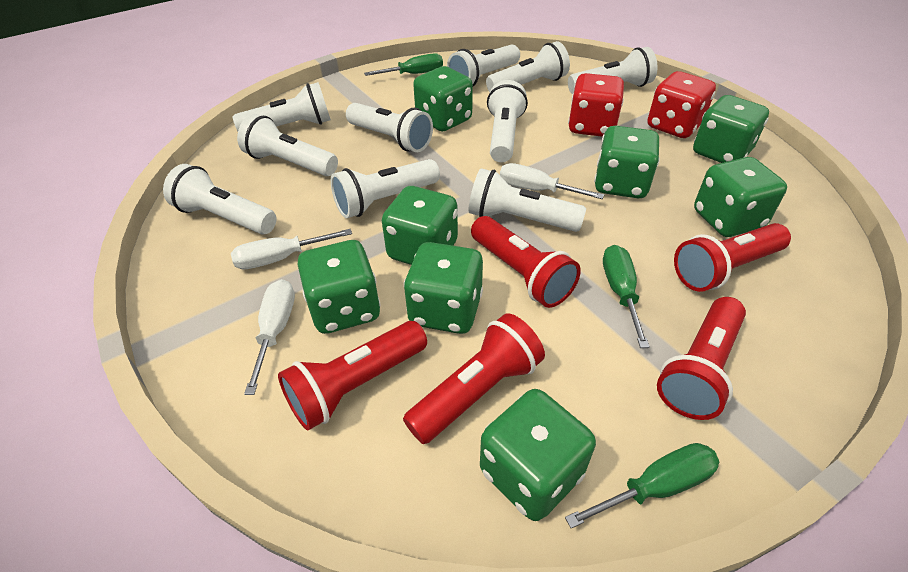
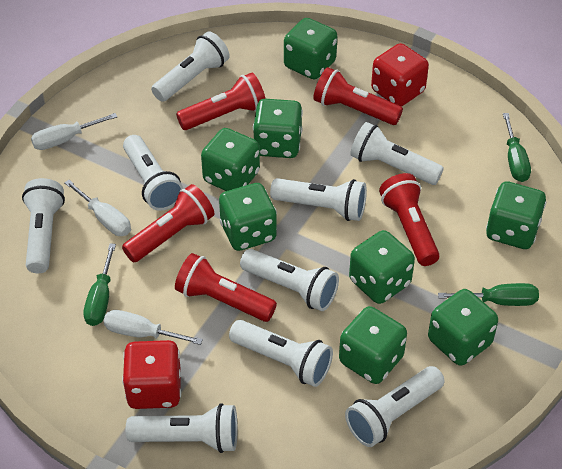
white flashlight: [163,164,277,234] [233,82,331,131] [237,114,338,176] [331,159,440,218] [346,103,433,152] [447,44,520,86] [469,168,586,232] [486,41,570,92] [487,80,528,162] [568,47,657,94] = 10 -> [22,178,65,273] [123,135,183,211] [126,403,238,453] [151,31,230,102] [229,320,333,387] [240,249,339,311] [270,178,367,221] [345,366,445,447] [350,122,444,185] = 9

